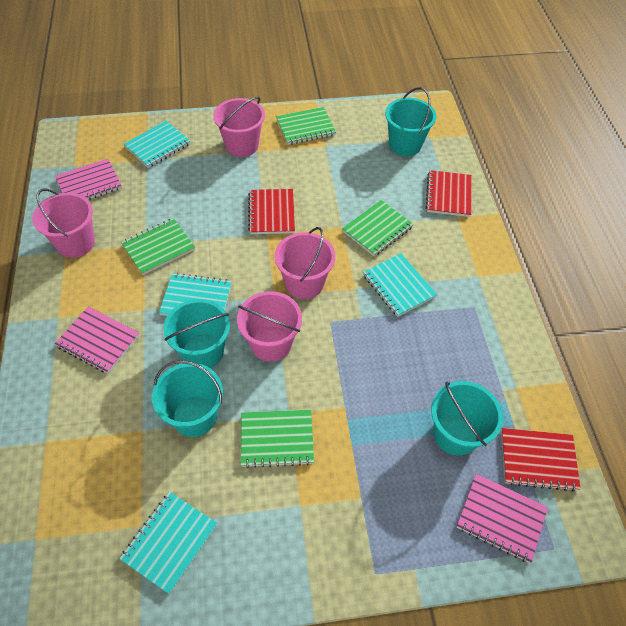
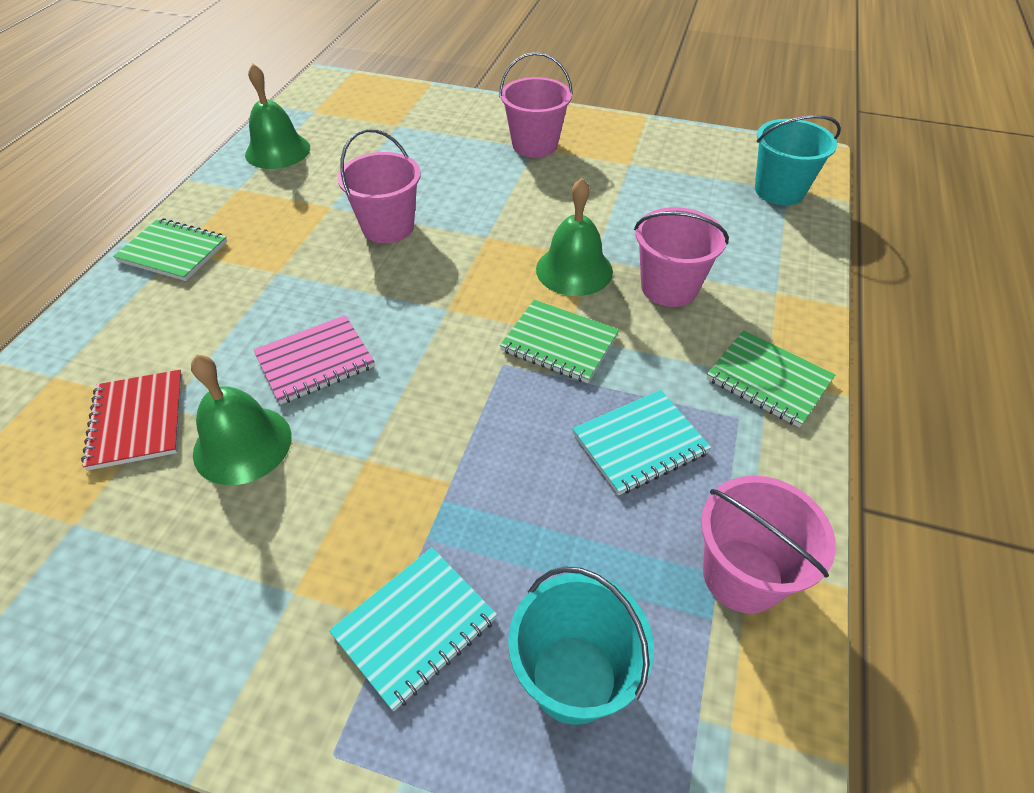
green bell: none = 0 -> [191,355,292,485] [245,63,310,169] [536,178,613,296] = 3
green notebook: [121,218,195,275] [241,410,314,468] [276,107,336,145] [342,200,414,256] = 4 -> [113,218,227,281] [500,300,619,383] [707,330,835,428] = 3
pink notebook: [55,159,122,200] [55,307,140,374] [457,474,548,563] = 3 -> [254,315,375,405] = 1
red notebook: [248,189,295,234] [425,170,472,217] [501,428,581,491] = 3 -> [81,370,183,470] = 1
turquoise bucket: [152,360,223,437] [163,299,230,368] [385,87,436,156] [431,381,503,456] = 4 -> [508,566,654,725] [755,115,841,205] = 2
turquoise notebook: [119,492,217,594] [124,121,191,168] [159,273,232,316] [363,253,437,317] = 4 -> [329,547,497,711] [572,390,711,495] = 2

